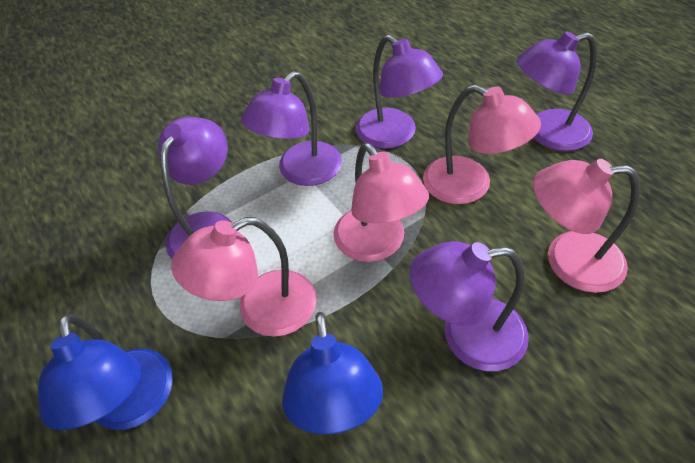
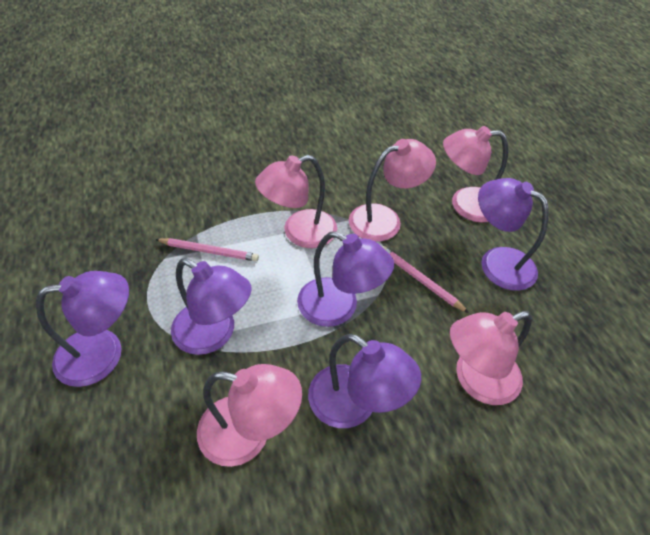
blue lamp: [38,314,173,430] [282,312,383,435] = 2 -> none = 0
pink lamp: [171,217,316,337] [333,143,429,262] [423,85,541,204] [533,159,640,293] = 4 -> [197,364,302,467] [255,155,337,248] [349,139,436,242] [443,126,508,222] [450,311,532,405] = 5
pink pencil: none = 0 -> [155,238,259,261] [382,246,469,313] = 2

